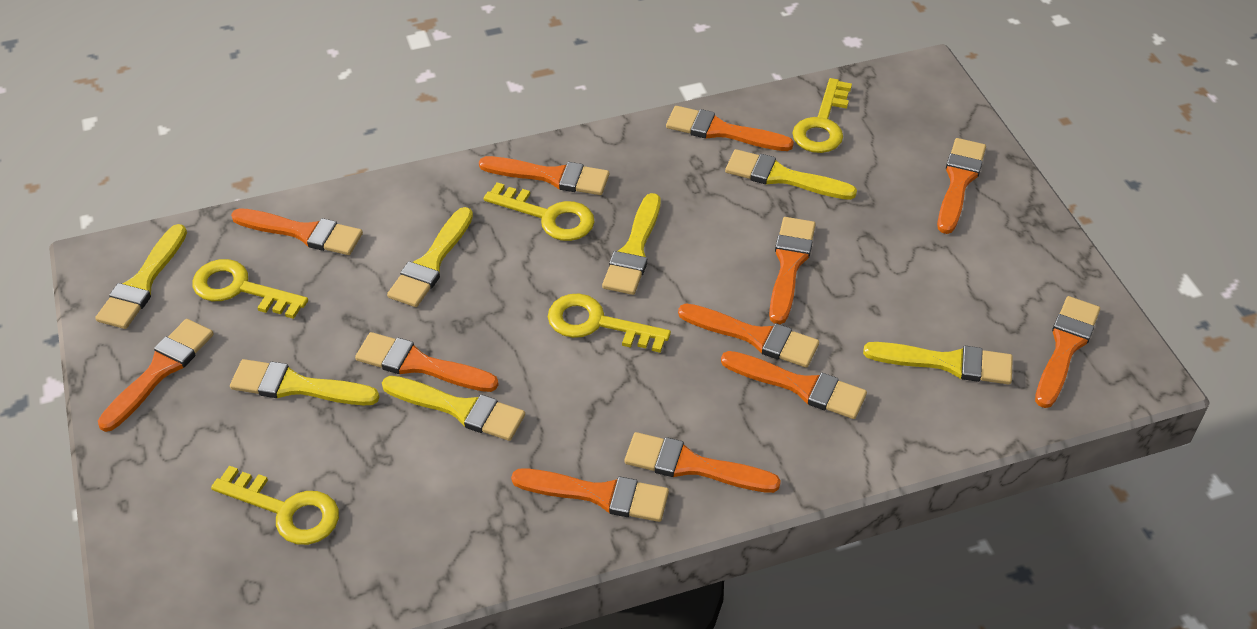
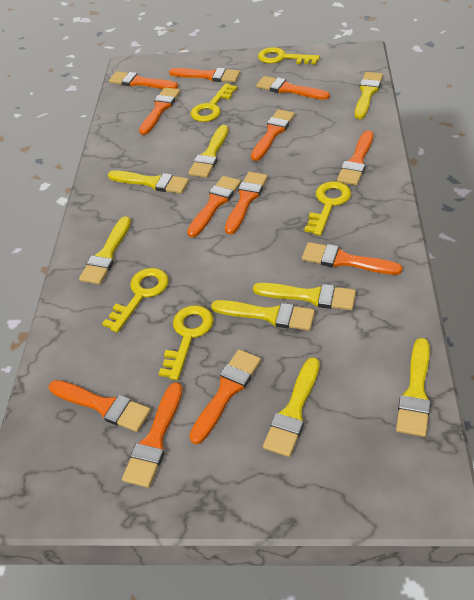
yellow brush: [95,224,187,329] [230,359,379,405] [382,376,525,441] [387,207,473,307] [602,193,660,295] [725,149,857,200] [863,342,1013,384] = 7 -> [79,216,131,285] [108,170,189,194] [189,125,229,178] [211,300,315,331] [253,283,356,310] [263,357,320,457] [355,72,383,119] [396,338,431,437] = 8

